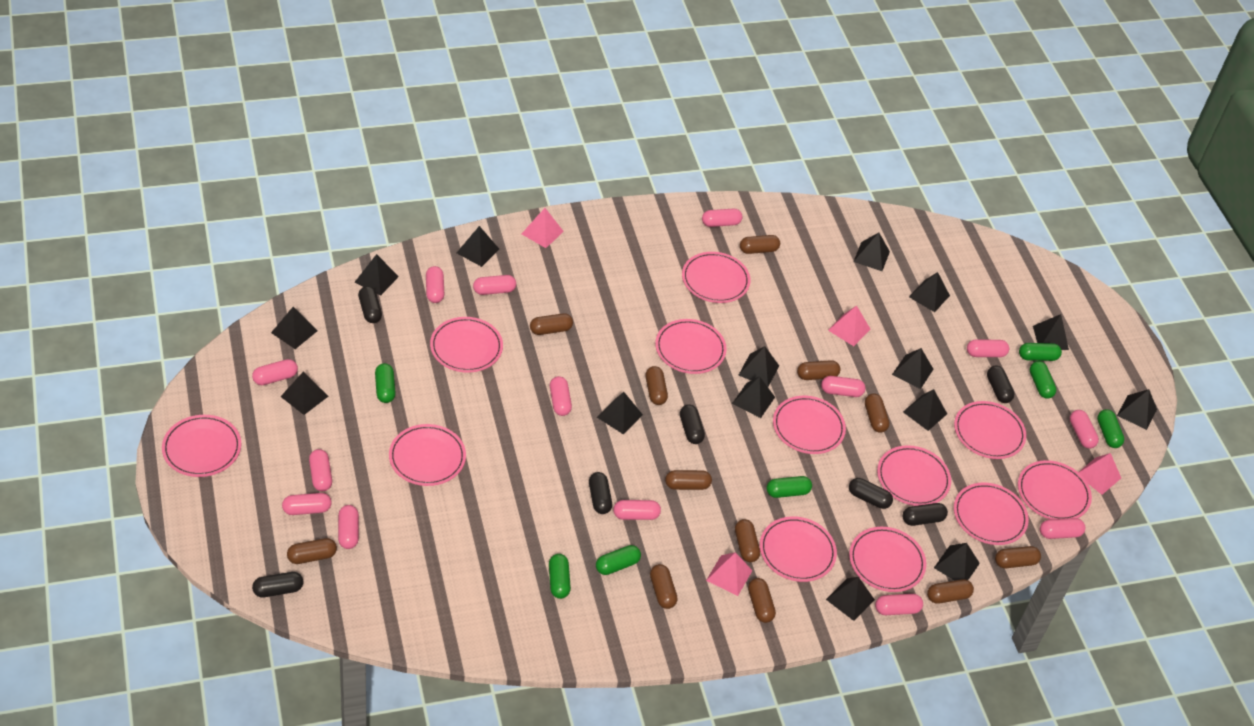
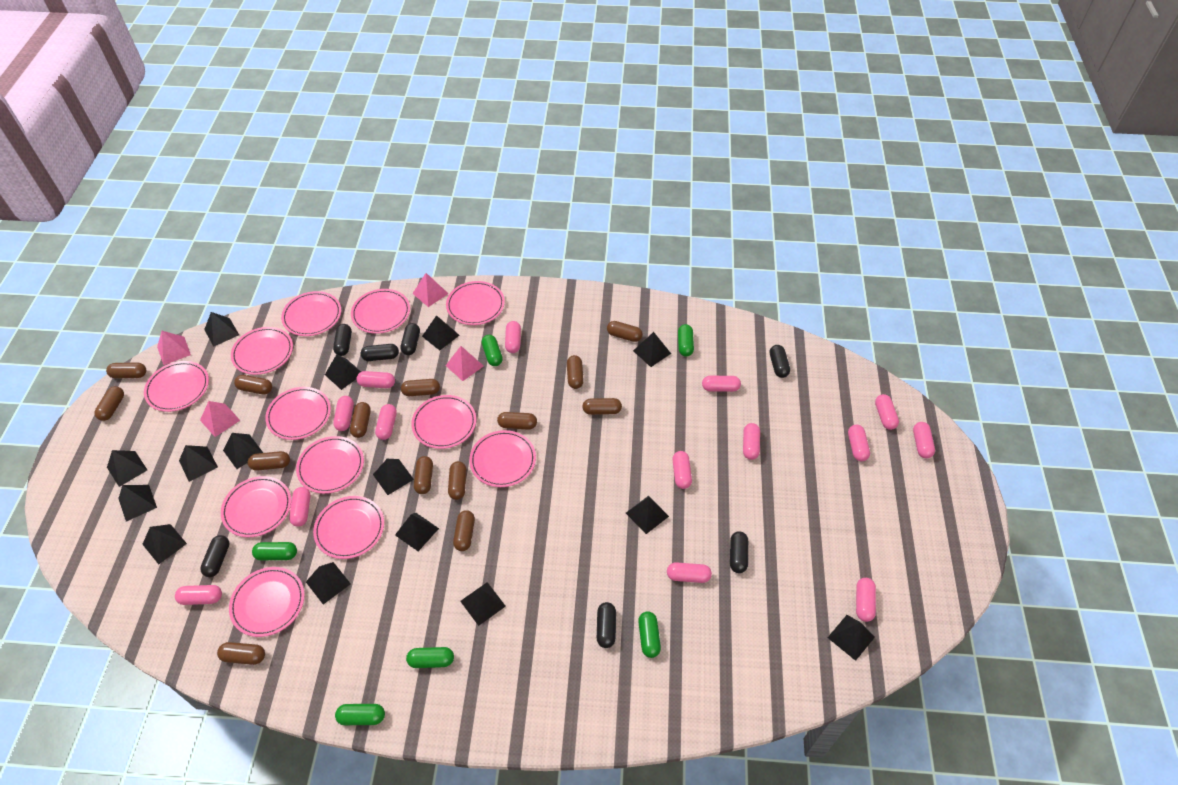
brown capsule: [287,538,337,564] [530,313,573,335] [645,366,668,405] [650,564,678,609] [665,470,712,490] [735,519,760,562] [740,235,780,254] [748,578,776,623] [797,360,841,380] [865,393,890,433] [927,579,974,604] [995,546,1041,568] = 12 -> [95,386,124,421] [106,362,146,378] [217,642,265,665] [234,375,272,395] [248,451,290,471] [350,402,371,438] [401,379,440,396] [414,456,433,494] [448,461,467,500] [453,510,475,551] [497,412,537,430] [567,355,584,389] [582,398,622,415] [607,321,643,342] = 14
green capsule: [375,363,396,403] [549,554,571,599] [596,545,641,575] [767,476,812,498] [1019,343,1062,361] [1030,361,1057,399] [1097,409,1124,448] = 7 -> [252,542,297,560] [335,704,385,725] [406,647,454,668] [482,335,503,366] [638,611,661,658] [678,324,694,357] = 6

